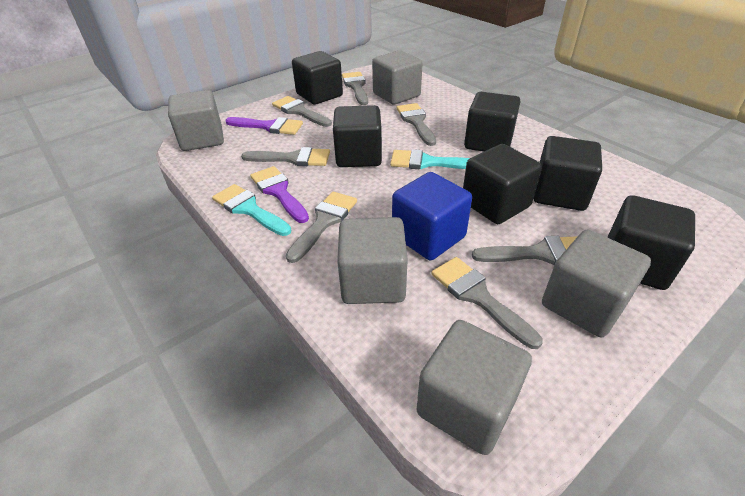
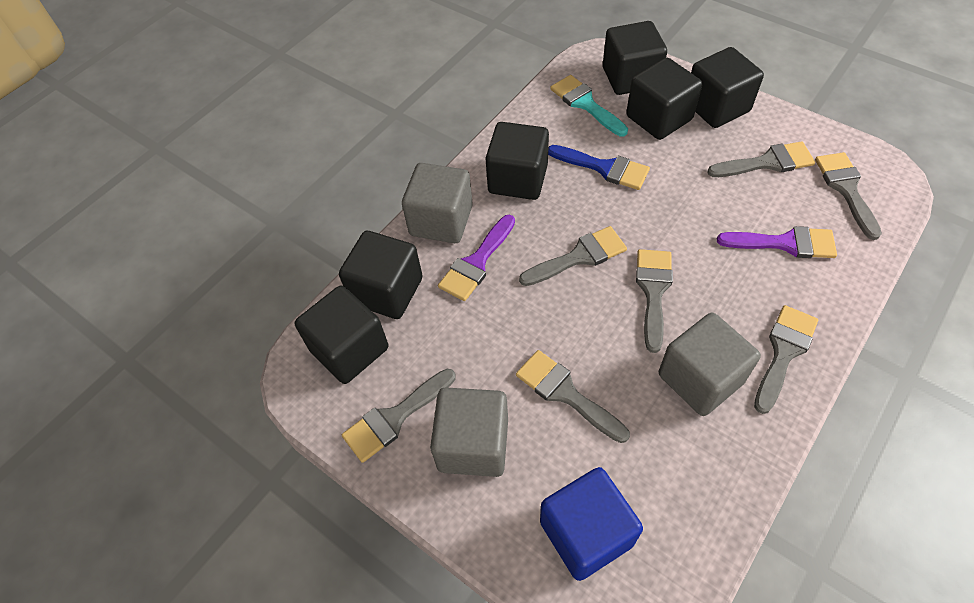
blue brush: none = 0 -> [548,145,650,190] = 1
grey cube: [168,90,224,151] [337,217,408,304] [372,50,423,105] [417,320,532,455] [542,230,651,337] = 5 -> [402,163,473,243] [430,387,508,477] [659,313,761,416] = 3
turquoise brush: [212,184,291,236] [390,149,470,169] = 2 -> [550,75,628,136] = 1

